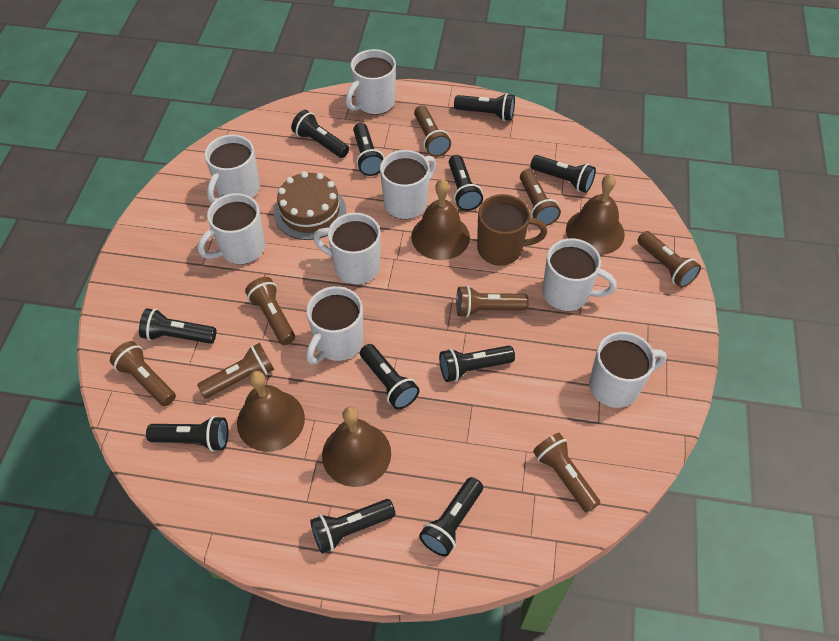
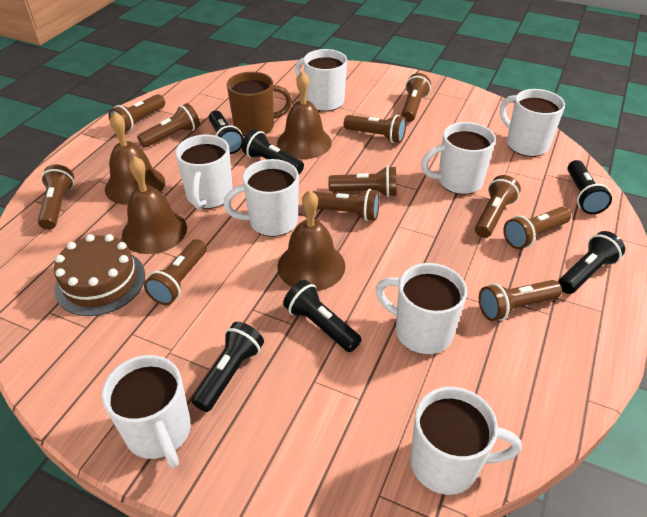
black flashlight: [139,308,216,344] [146,416,228,452] [291,110,349,158] [310,499,395,553] [353,123,384,176] [360,344,419,409] [419,477,483,557] [439,345,515,382] [449,155,483,211] [454,93,515,121] [530,155,596,193] = 11 -> [192,322,264,412] [209,111,244,154] [242,129,304,174] [283,280,361,352] [558,231,625,294] [567,160,612,214] = 6
brown flashlight: [110,341,176,406] [197,343,274,398] [245,277,295,345] [414,105,451,157] [456,285,529,318] [520,169,561,226] [533,433,600,513] [638,231,701,288] = 8 -> [38,164,74,230] [108,94,165,132] [137,103,200,148] [144,239,207,305] [314,189,380,221] [328,166,396,197] [344,115,406,143] [401,73,431,122] [475,175,521,238] [479,280,562,321] [503,207,571,249] = 11

